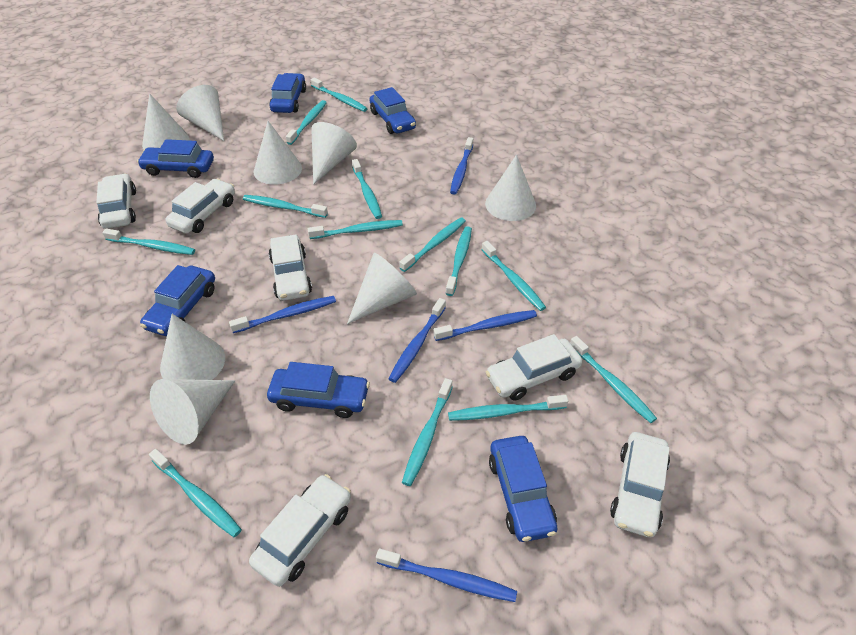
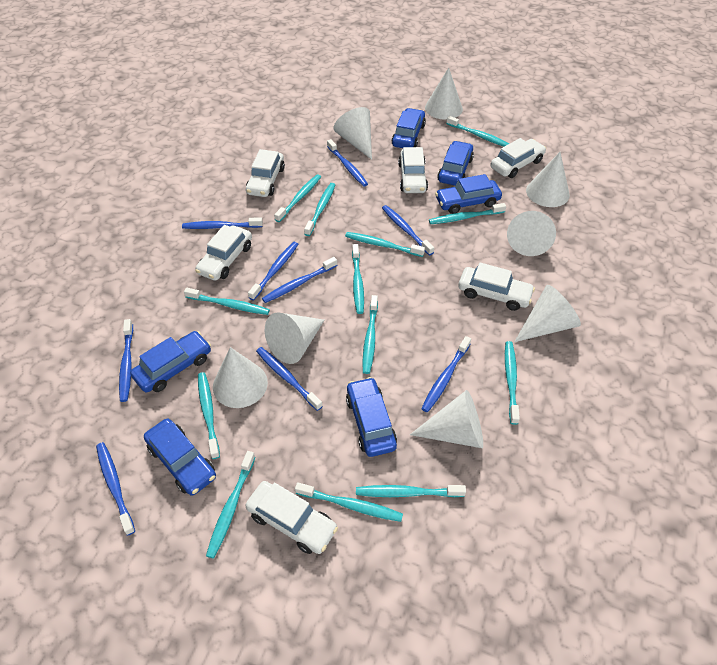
blue toothbrush: [229,296,336,333] [376,549,517,602] [389,298,446,383] [434,310,537,341] [450,137,473,195] = 5 -> [96,442,135,536] [119,319,133,402] [182,217,263,229] [248,242,298,300] [256,347,323,411] [262,257,337,303] [327,139,368,187] [382,205,434,255] [421,336,471,412] = 9

